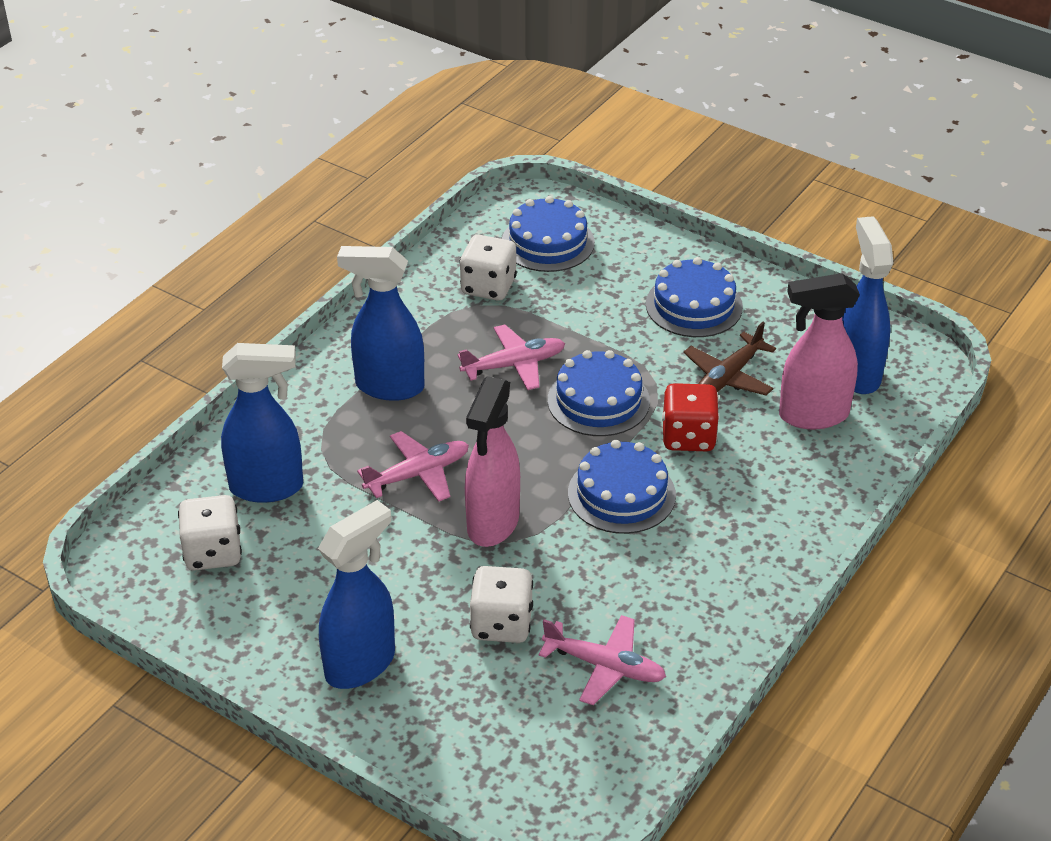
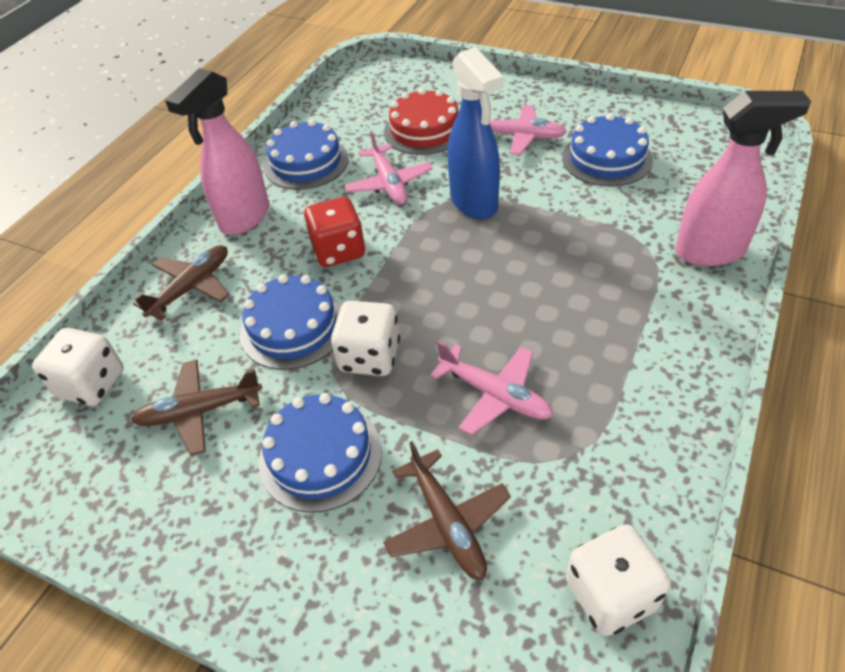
blue spray bottle: [221,343,303,503] [318,500,395,689] [337,246,424,401] [842,216,894,394] = 4 -> [448,47,504,219] = 1
brown plane: [684,322,776,396] = 1 -> [131,360,262,456] [133,245,230,321] [383,441,511,580] = 3
red cake: none = 0 -> [384,88,459,155] = 1

